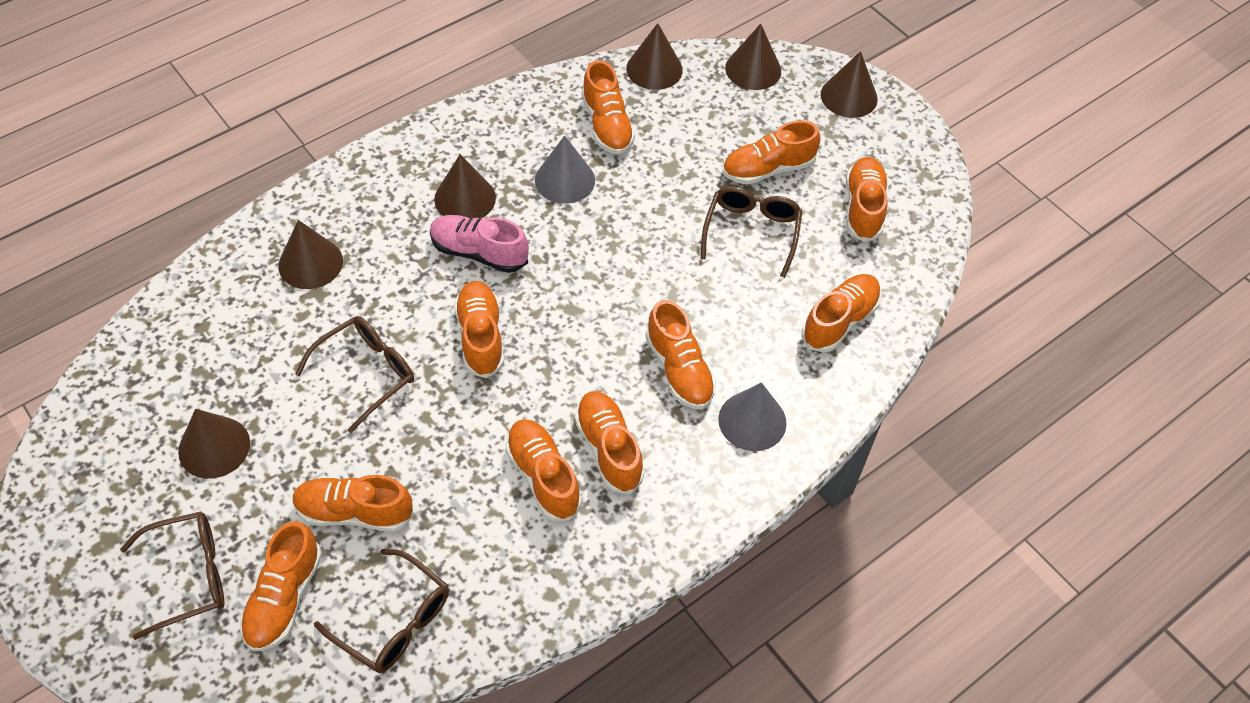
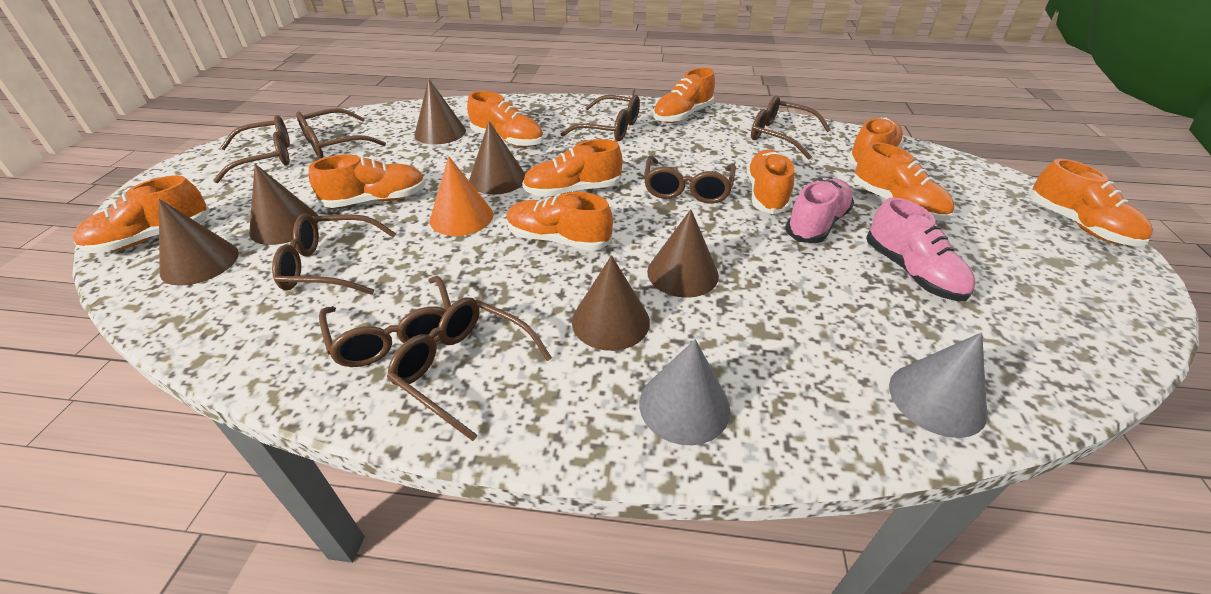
brown glasses: [120,512,224,640] [295,316,414,433] [314,549,449,673] [701,186,802,278] = 4 -> [213,115,290,183] [272,214,396,295] [296,108,386,158] [319,276,451,367] [387,297,552,441] [561,95,640,141] [644,155,736,203] [751,96,831,160] = 8
orange cone: none = 0 -> [430,156,493,236] = 1
pink shoe: [430,215,529,273] = 1 -> [785,179,854,243] [866,197,976,301] = 2

